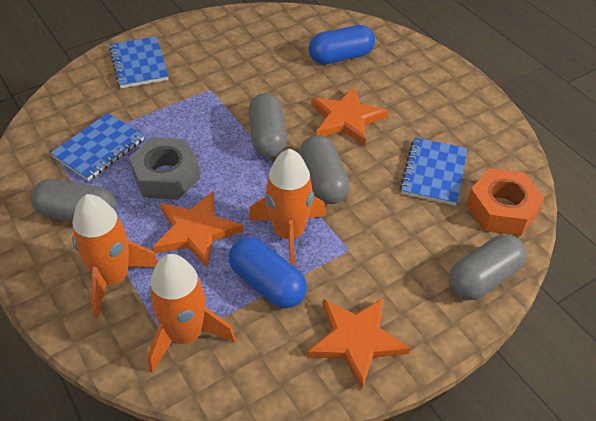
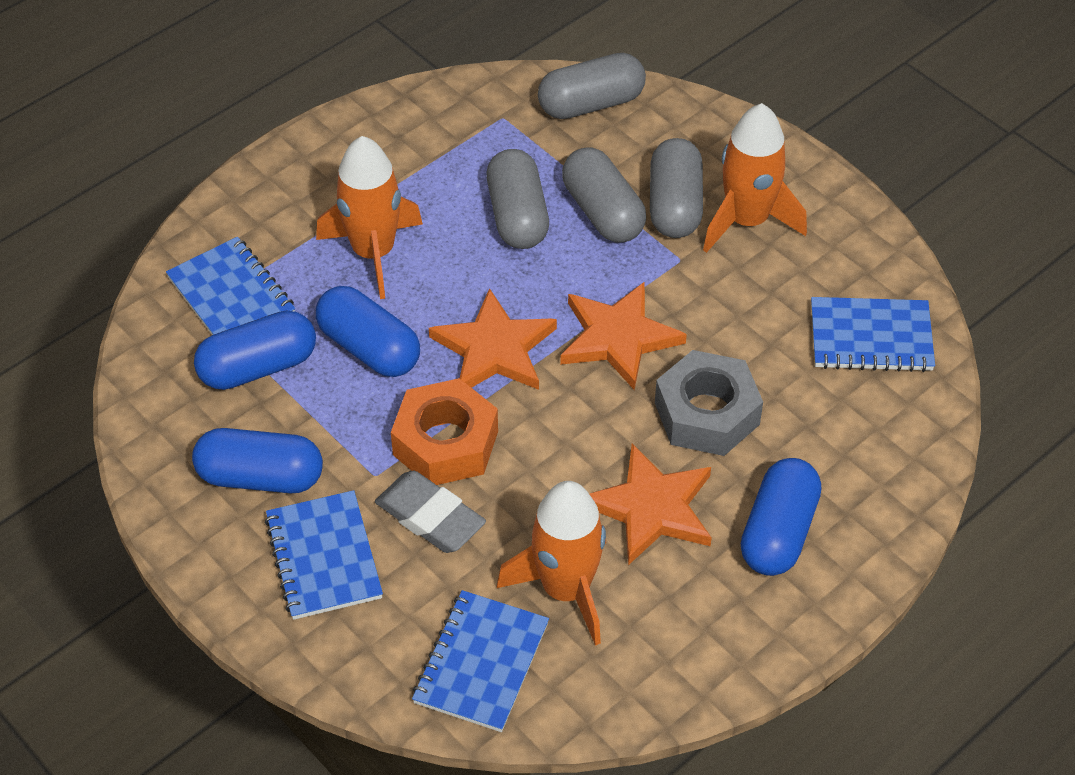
blue capsule: [229,237,307,308] [309,25,375,65] = 2 -> [192,428,323,493] [194,311,316,390] [316,286,420,377] [741,458,821,576] = 4
blue notebook: [51,113,144,181] [109,36,169,88] [400,137,468,206] = 3 -> [166,237,295,335] [265,490,383,620] [412,590,549,732] [811,297,935,372] = 4
grey eraser: none = 0 -> [375,471,486,553] = 1

